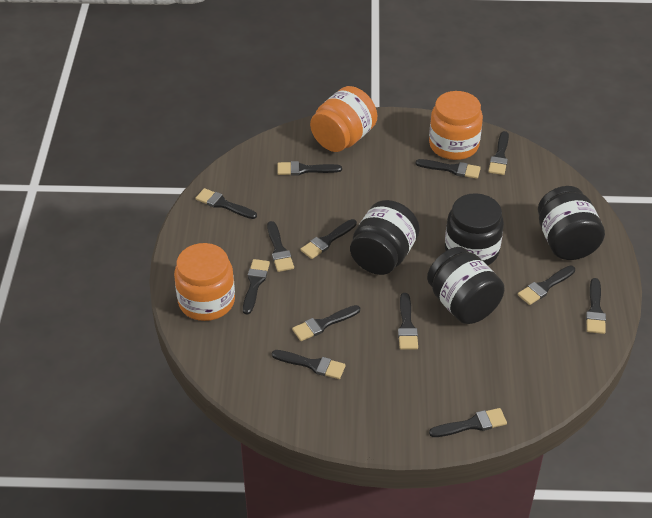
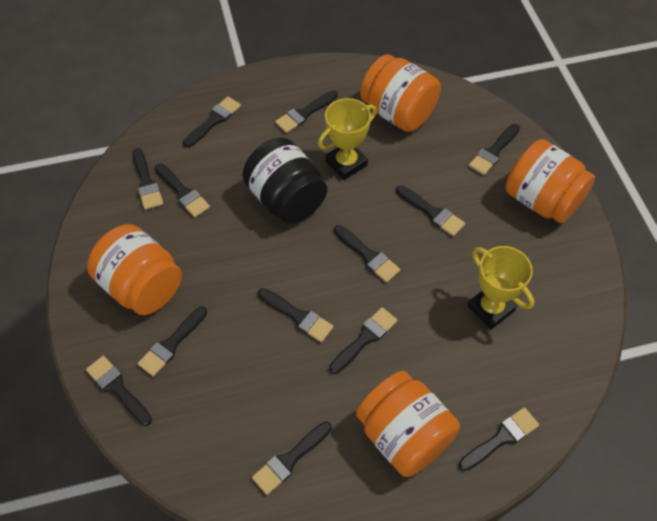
black jar: [350,200,420,275] [427,247,505,324] [445,193,504,265] [538,186,605,260] = 4 -> [242,138,327,224] = 1
orange jar: [174,243,235,321] [310,86,377,152] [429,91,483,160] = 3 -> [87,224,182,315] [356,371,460,477] [360,54,441,132] [505,139,595,223] = 4
yellow trophy: none = 0 -> [318,98,377,180] [467,246,534,329] = 2

